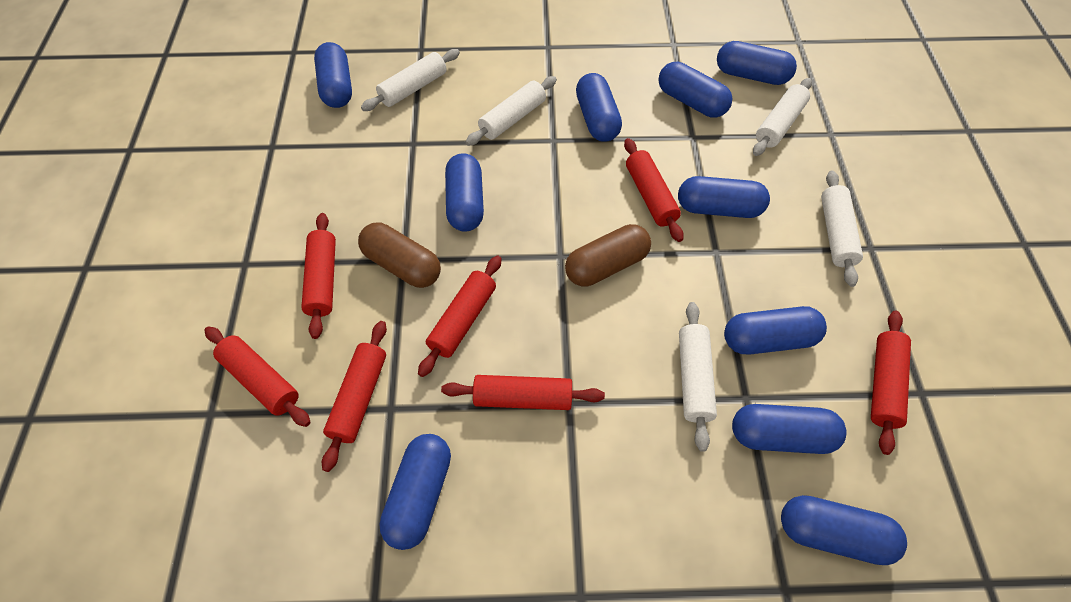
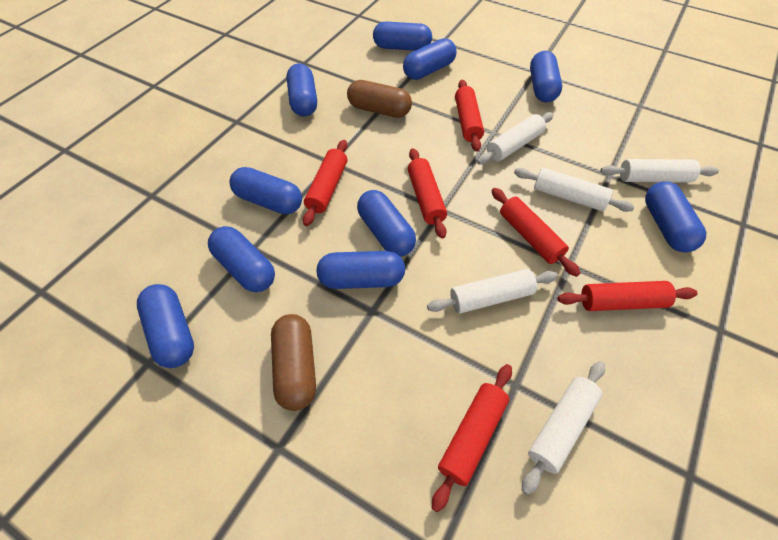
red rolling pin: [205,326,311,427] [301,213,336,339] [322,321,387,472] [418,256,501,377] [441,375,605,410] [624,138,684,242] [871,311,911,455] = 7 -> [303,140,347,226] [408,148,447,239] [432,364,512,512] [455,80,484,151] [491,188,580,277] [558,281,697,311] = 6

